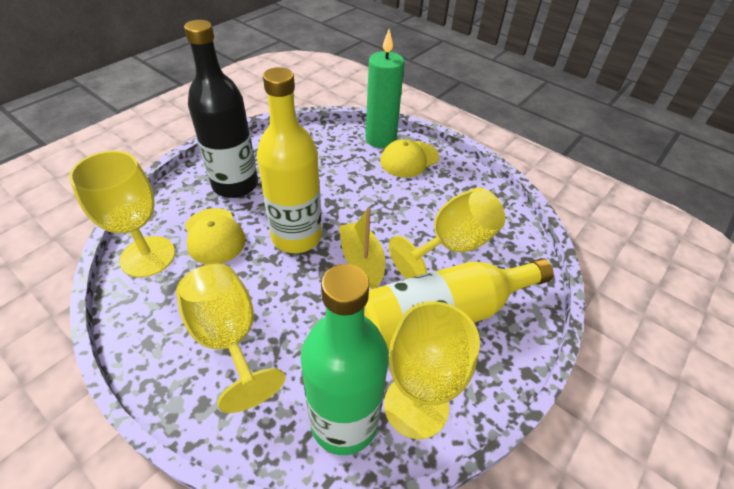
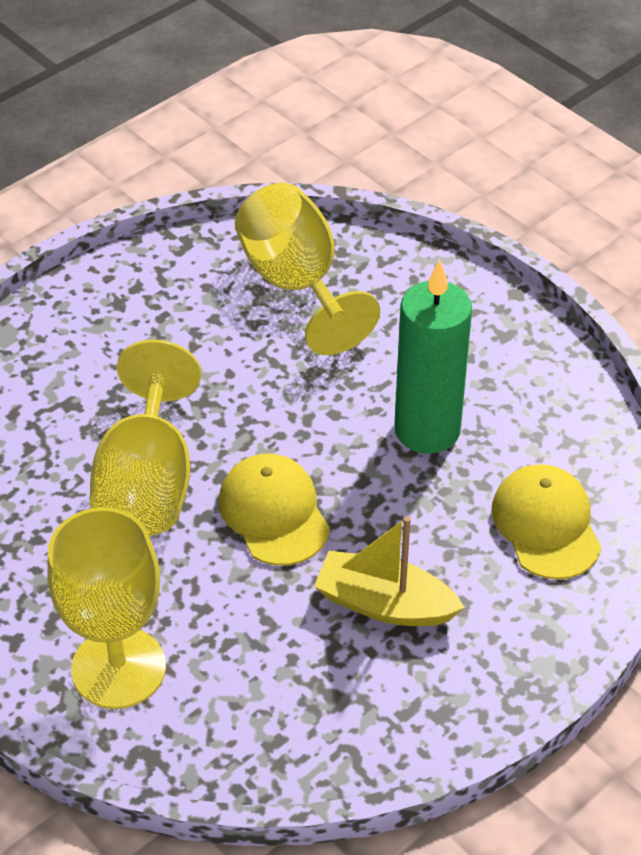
black bottle: [184,20,258,198] = 1 -> none = 0
green bottle: [300,264,389,455] = 1 -> none = 0
yellow bottle: [257,67,322,253] [364,258,553,350] = 2 -> none = 0
yellow goblet: [69,151,175,278] [176,264,285,413] [384,301,480,439] [389,188,505,279] = 4 -> [47,507,166,709] [90,339,201,536] [235,183,380,355] = 3

